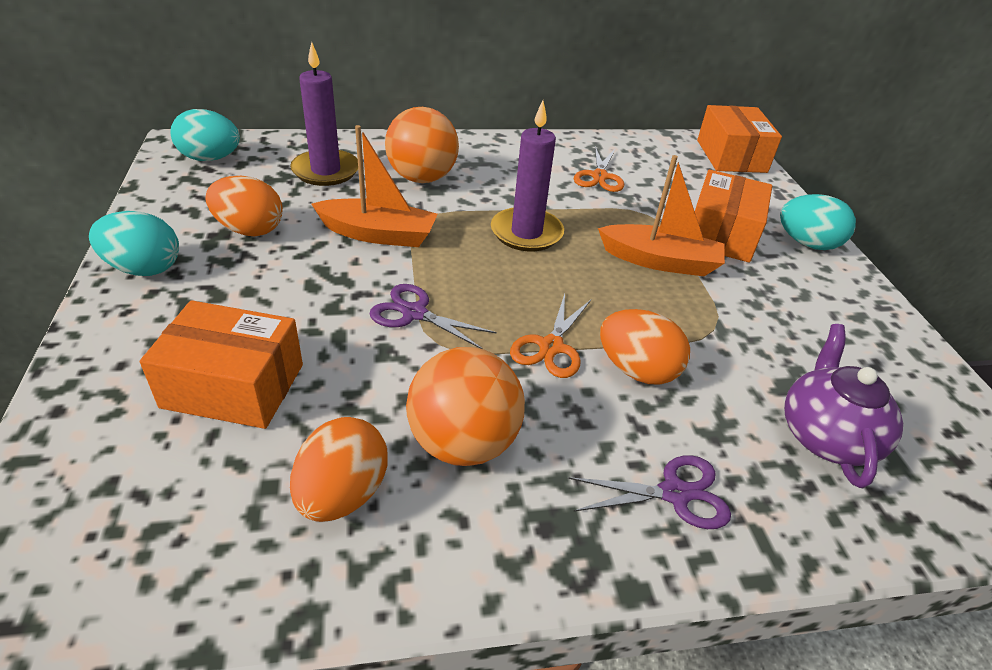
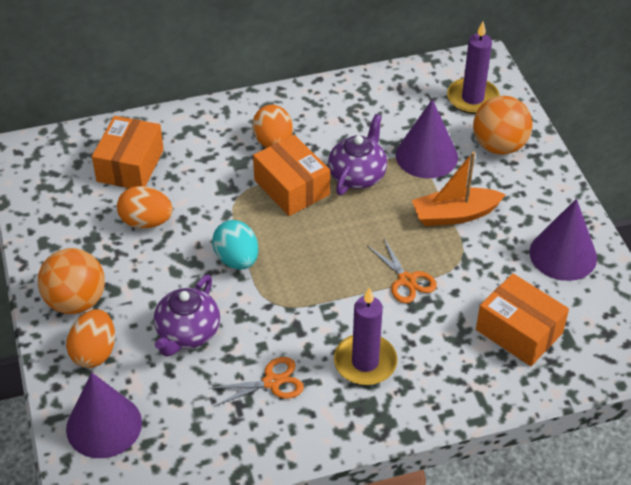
orange boat: [311,125,438,247] [598,155,725,277] = 2 -> [412,151,506,226] = 1
purple cone: none = 0 -> [66,372,142,458] [396,99,458,178] [530,199,597,281] = 3
purple scissors: [369,284,497,349] [568,455,731,529] = 2 -> none = 0
purple teapot: [784,324,903,488] = 1 -> [154,275,220,357] [328,114,387,195] = 2
turquoise egg: [89,211,179,276] [170,109,240,161] [780,194,856,250] = 3 -> [212,220,258,270] = 1

